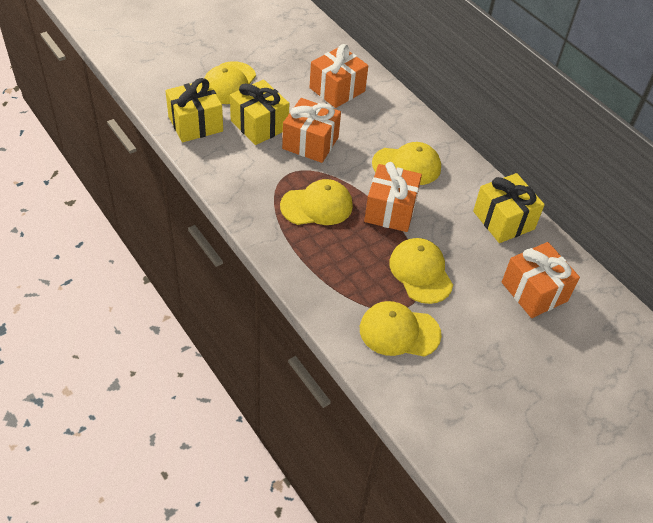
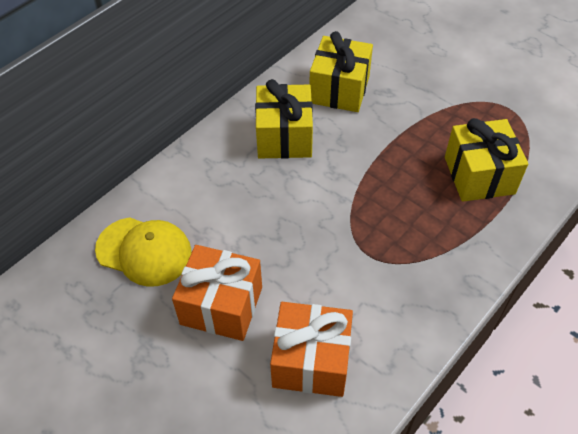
orange gift: [282,98,341,163] [309,44,368,108] [364,162,422,232] [502,242,580,318] = 4 -> [172,245,262,341] [270,302,353,397] = 2
yellow cap: [204,61,256,104] [280,179,353,225] [360,301,442,357] [372,142,441,185] [389,238,453,304] = 5 -> [95,217,192,287] = 1

